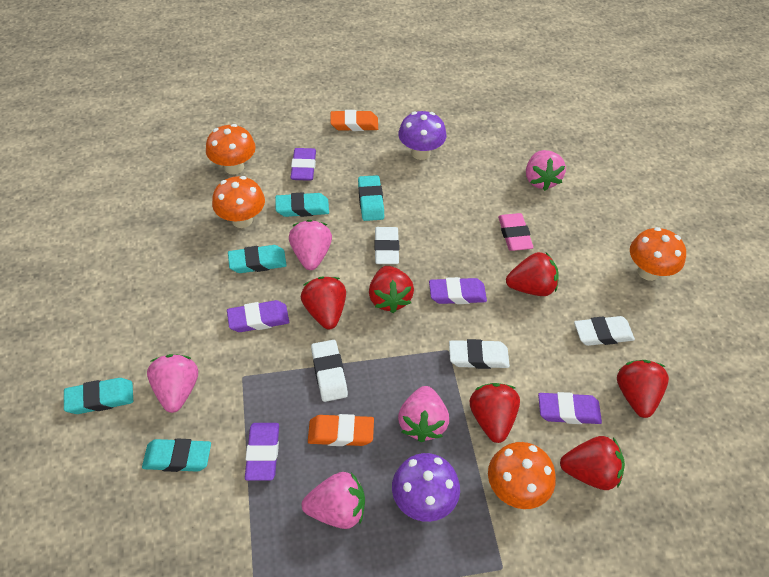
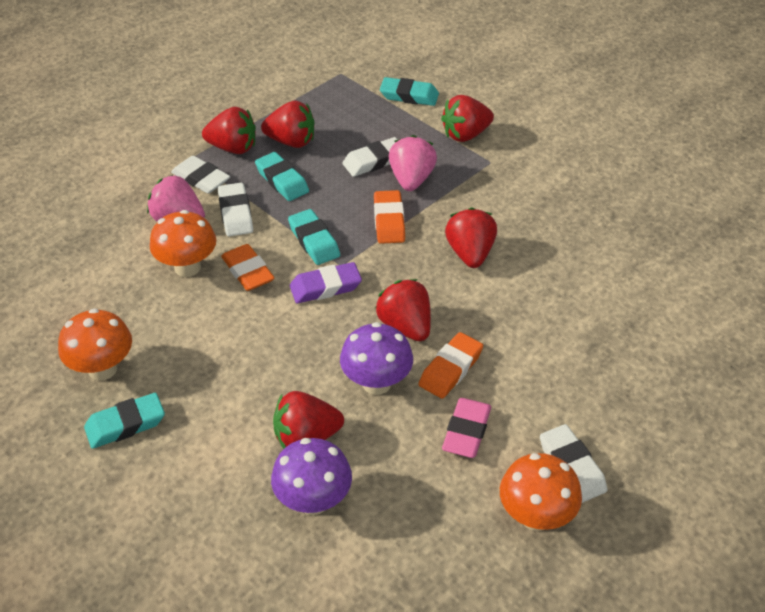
orange eraser: [308,414,374,446] [330,110,378,131] = 2 -> [221,244,274,291] [374,190,405,244] [419,332,483,399] = 3
orange mushroom: [206,124,256,175] [212,176,265,228] [488,442,556,509] [630,227,686,281] = 4 -> [58,308,132,381] [150,210,216,277] [500,453,582,531] = 3
pink strawberry: [147,354,198,413] [289,220,332,270] [302,472,365,529] [398,386,449,442] [526,150,566,191] = 5 -> [147,175,205,222] [389,135,437,191] = 2
purple eraser: [227,300,289,332] [245,423,279,481] [290,148,316,181] [429,277,487,304] [538,392,602,424] = 5 -> [290,262,362,303] = 1
turquoise eraser: [64,378,133,414] [142,438,211,472] [228,245,287,273] [275,192,329,217] [358,175,384,221] = 5 -> [84,393,165,449] [255,152,309,201] [288,209,340,265] [380,77,439,106] = 4

